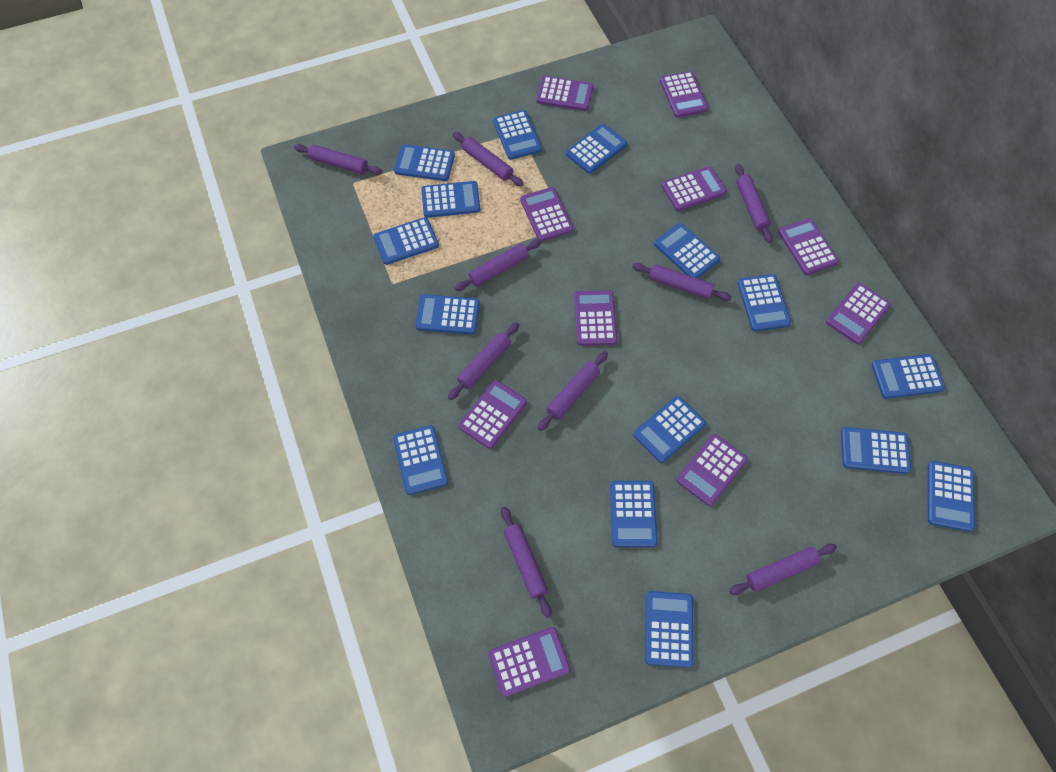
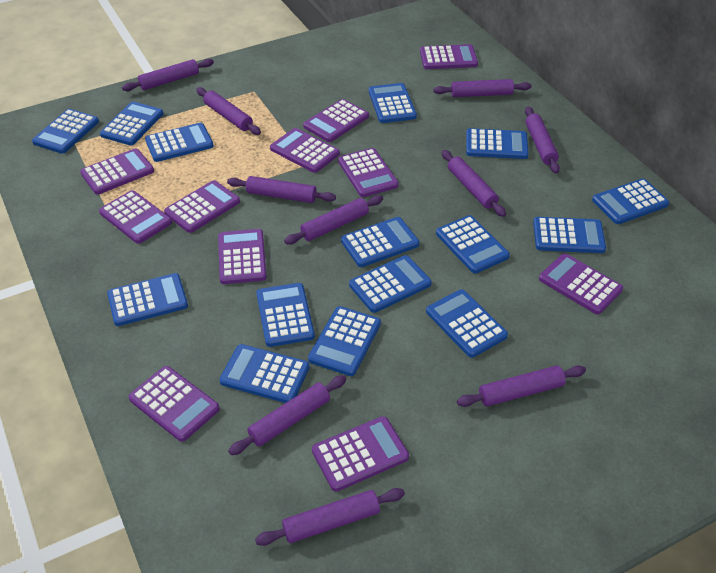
purple calculator: [458,380,527,449] [488,627,570,697] [520,187,573,242] [536,76,594,111] [574,290,617,346] [660,71,708,118] [662,166,727,211] [677,434,748,506] [778,218,839,275] [826,283,891,344] = 10 -> [80,148,154,195] [99,190,172,244] [129,366,220,442] [164,180,240,233] [218,229,267,284] [270,128,340,173] [303,99,369,142] [312,416,409,492] [338,148,399,197] [420,44,478,69] [539,253,623,314] = 11
purple rolling pin: [294,144,382,175] [448,322,519,400] [453,132,523,186] [455,239,542,291] [501,507,552,618] [538,351,608,431] [632,263,732,301] [729,544,837,595] [735,164,773,243] = 9 -> [122,59,214,91] [196,87,261,135] [227,176,336,203] [228,375,347,455] [255,488,405,546] [284,195,383,244] [433,79,531,97] [442,150,506,217] [457,365,586,407] [525,107,560,174] = 10

